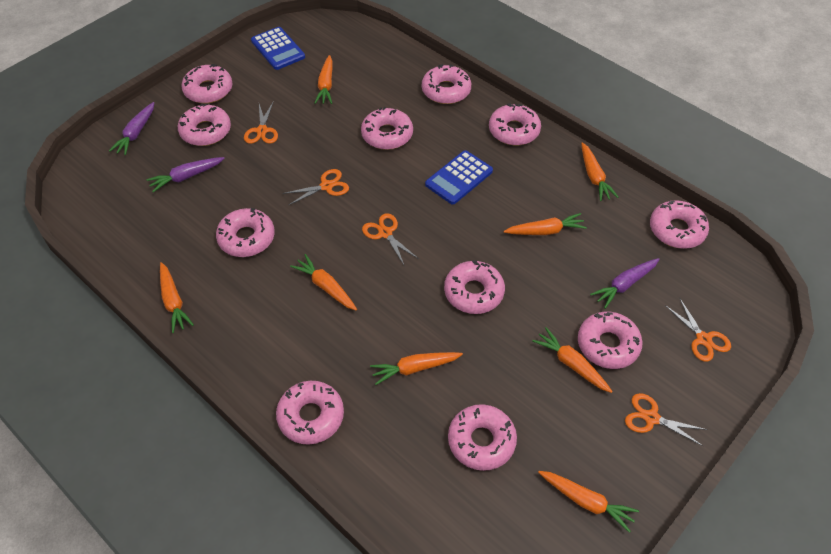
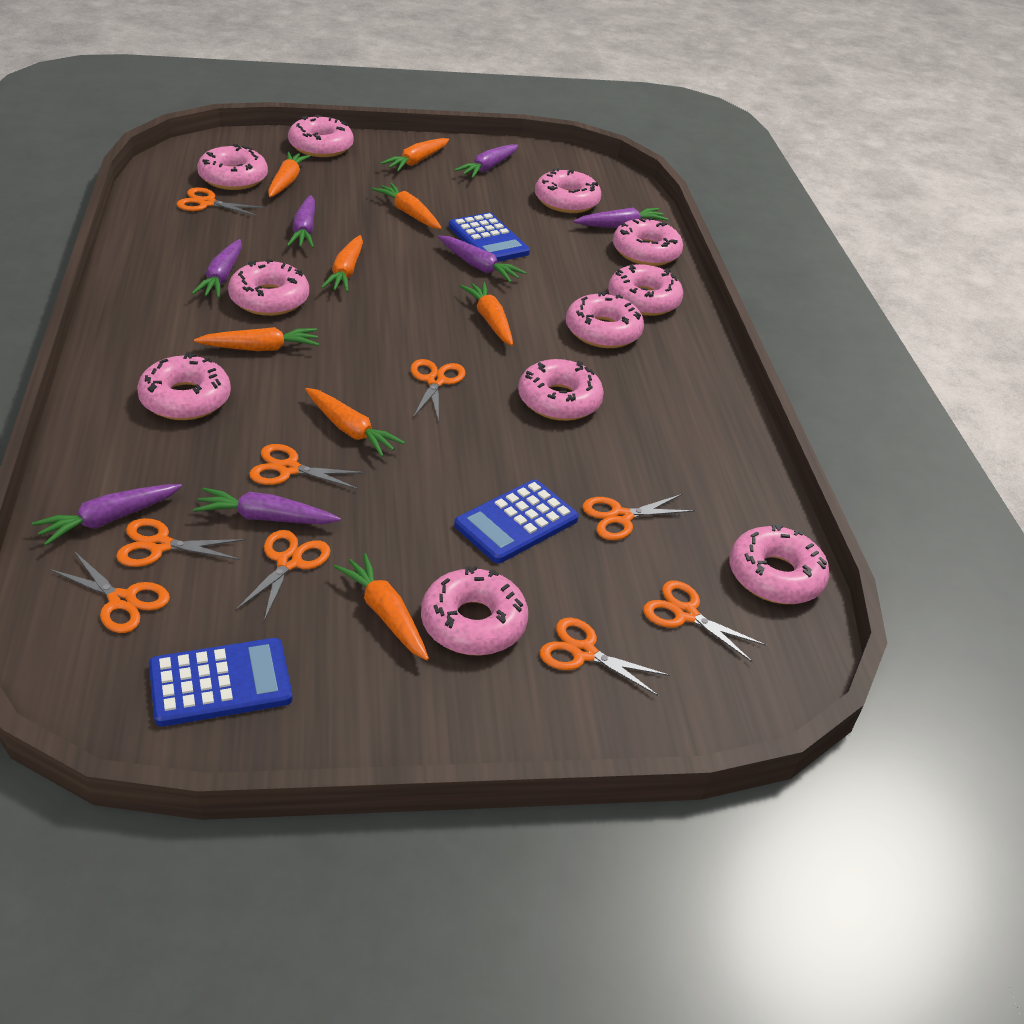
blue calculator: [251,27,305,70] [425,150,493,204] = 2 -> [149,638,293,727] [449,213,530,262] [454,480,579,563] = 3
orange scissors: [244,101,278,144] [283,169,349,205] [362,213,419,265] [625,393,708,446] [665,299,731,362] = 5 -> [49,551,170,633] [116,518,246,567] [177,187,265,216] [235,530,331,621] [249,444,366,490] [410,359,466,422] [540,617,670,696] [582,494,695,540] [643,580,766,662] = 9
purple carrot: [109,102,154,155] [146,157,225,192] [590,258,659,309] = 3 -> [32,484,182,545] [192,239,242,298] [193,488,341,524] [287,195,315,248] [438,236,527,283] [454,144,518,178] [573,207,668,228] = 7

